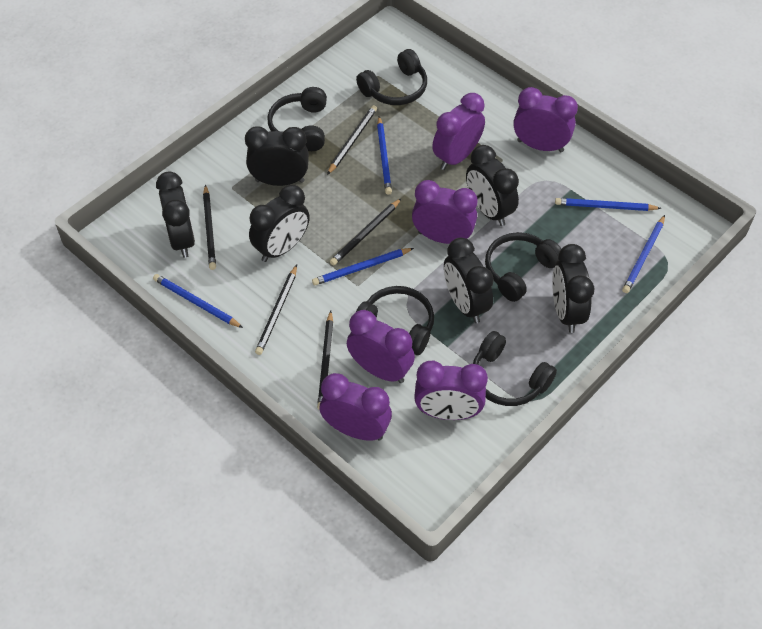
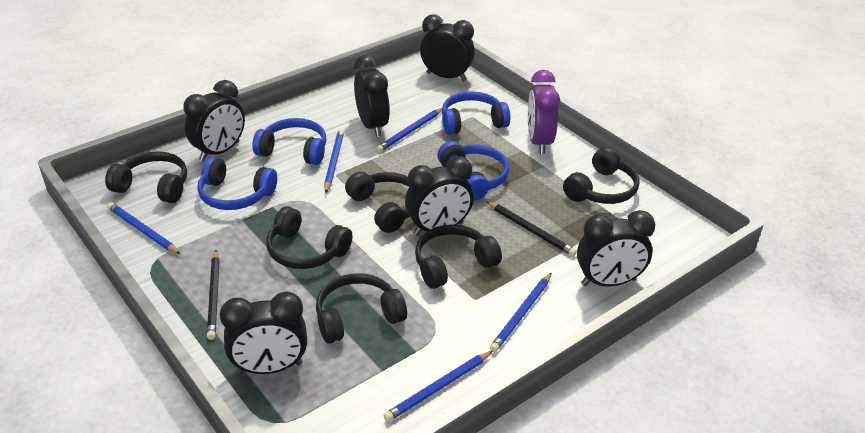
black headphones: [267,87,327,151] [355,286,434,355] [356,49,427,105] [473,331,557,406] [485,232,561,302] = 5 -> [105,151,187,203] [266,206,352,269] [316,273,407,343] [345,172,410,233] [415,224,502,289] [563,147,640,204] = 6
black pencil: [203,184,216,270] [255,265,297,355] [317,310,333,410] [327,105,377,175] [330,198,402,266] = 5 -> [207,250,220,340] [486,201,577,256] = 2
blue headphones: none = 0 -> [197,157,277,210] [252,118,326,165] [437,141,509,201] [442,91,511,135] = 4
purple clock: [320,373,392,441] [347,310,415,383] [412,180,478,244] [414,361,488,420] [432,93,485,170] [513,87,578,152] = 6 -> [528,70,560,154] = 1

